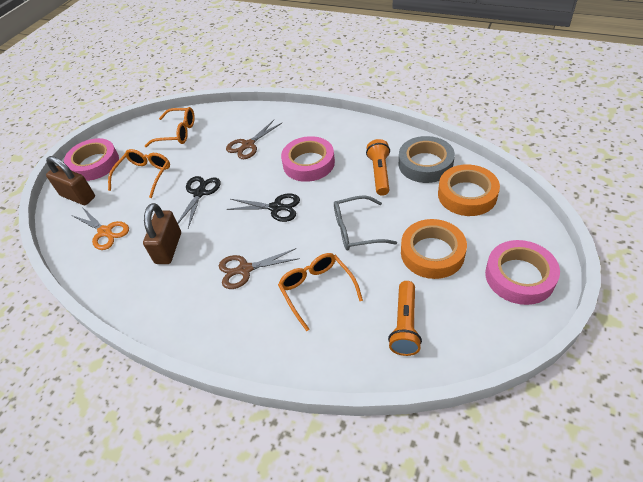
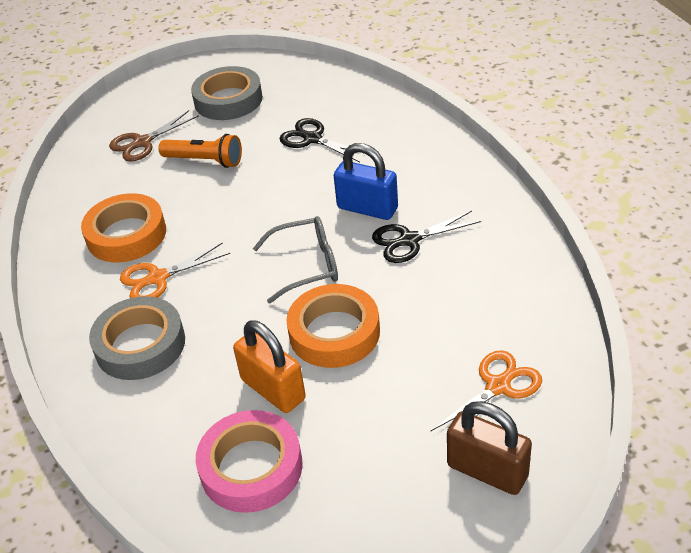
blue padlock: none = 0 -> [334,143,398,220] = 1
brown padlock: [46,156,95,205] [143,203,181,264] = 2 -> [447,401,532,495] = 1
brown scissors: [219,248,300,289] [226,120,282,159] = 2 -> [109,110,199,162] = 1
grey tape: [399,136,455,183] = 1 -> [89,296,185,380] [191,66,263,120] = 2
orange flashlight: [366,139,390,196] [388,281,422,356] = 2 -> [158,134,242,168] = 1
orange glasses: [108,149,170,198] [145,107,195,147] [278,253,363,331] = 3 -> none = 0
orange padlock: none = 0 -> [233,320,306,413] = 1
orange scissors: [71,207,129,250] = 1 -> [120,243,230,298] [431,350,542,431] = 2
pink tape: [64,138,119,181] [281,136,335,182] [485,240,560,305] = 3 -> [196,410,303,513] = 1

